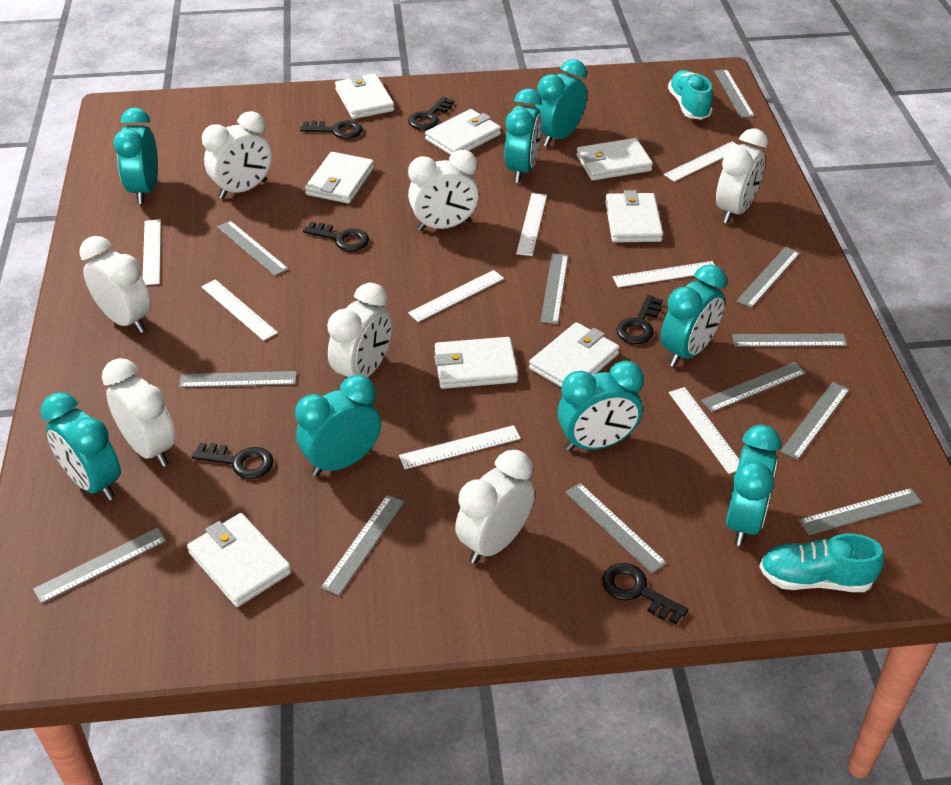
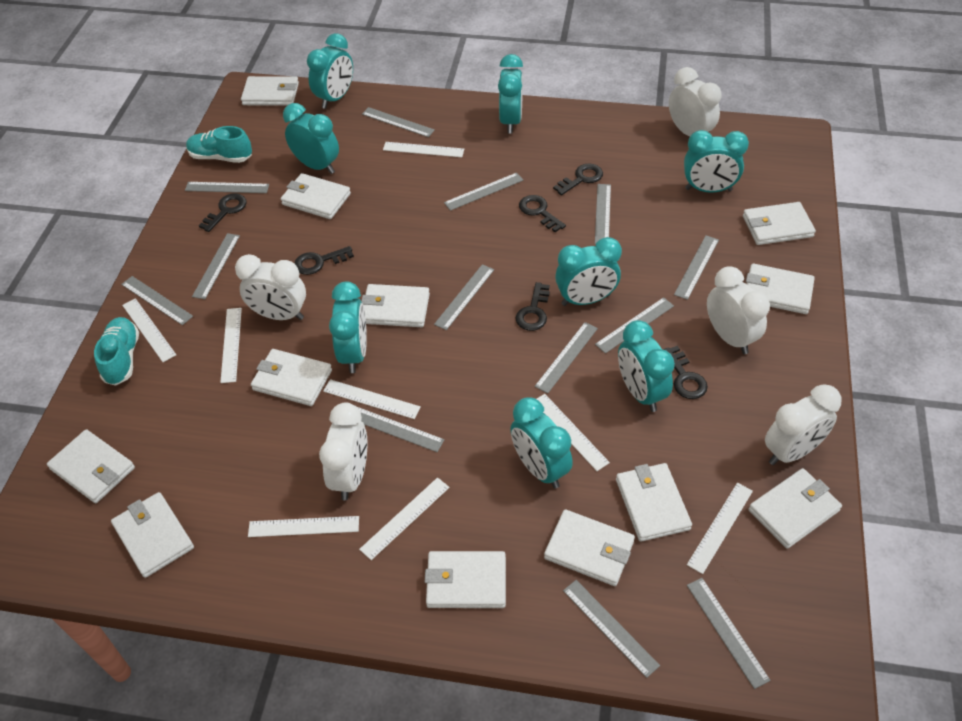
grey ruler: [33,527,167,604] [179,371,297,388] [217,220,289,276] [321,495,404,596] [541,253,568,324] [565,483,667,574] [701,362,806,412] [714,69,755,118] [732,334,847,347] [736,247,800,308] [780,382,850,460] [799,488,922,535] = 12 -> [121,276,193,325] [185,182,269,193] [192,233,240,299] [356,406,444,452] [362,107,435,137] [434,264,494,330] [444,173,523,211] [535,322,598,393] [563,580,660,678] [595,184,611,244] [595,297,674,354] [674,236,719,300] [687,578,771,689] = 13
white clock: [79,236,151,333] [102,358,175,467] [202,111,272,199] [327,283,392,379] [408,150,479,231] [455,450,535,564] [716,128,768,223] = 7 -> [235,254,306,320] [319,402,368,500] [669,67,722,136] [707,266,770,354] [765,384,841,465] = 5
white wallet: [187,513,292,607] [305,152,374,204] [335,74,394,119] [425,109,501,155] [434,337,518,389] [529,322,620,388] [576,138,653,181] [605,190,663,243] = 8 -> [47,429,135,503] [111,492,194,578] [241,76,299,106] [251,349,332,406] [281,173,351,219] [361,284,430,327] [425,551,506,608] [544,509,635,586] [616,463,692,542] [743,202,816,245] [746,263,815,314] [749,468,842,549] = 12

